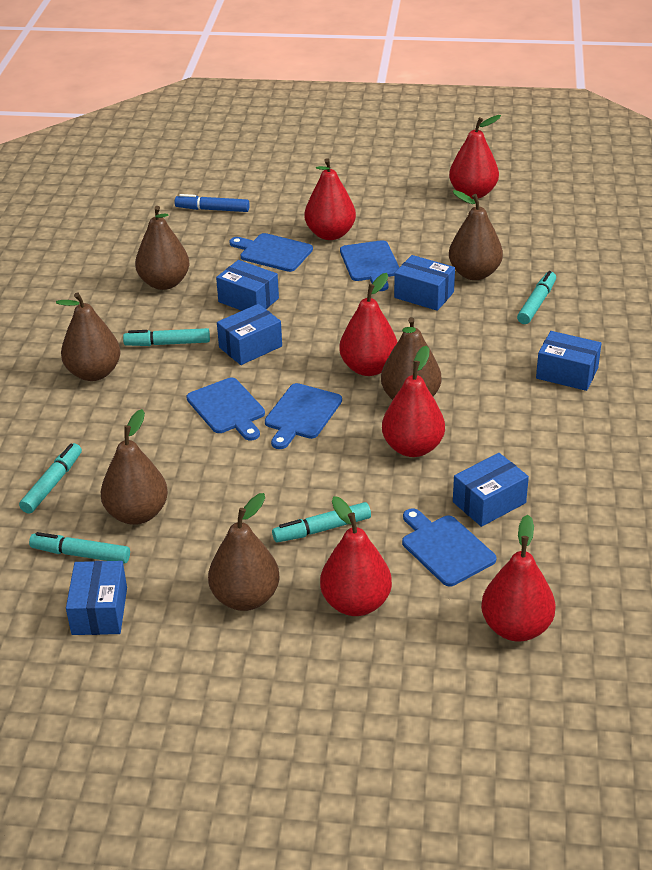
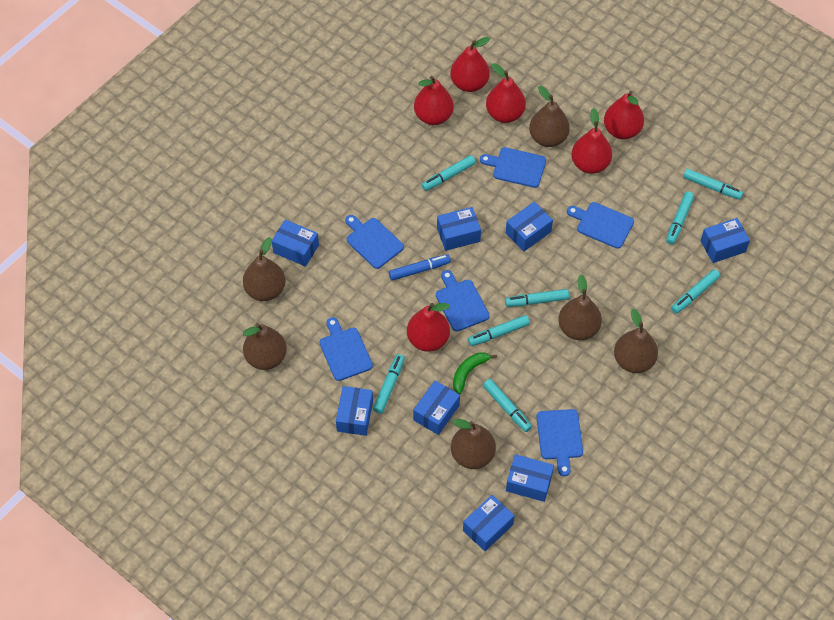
blue box: [66,561,127,635] [216,260,279,311] [217,304,282,365] [394,255,455,311] [453,453,529,527] [536,331,601,391] = 6 -> [272,219,319,267] [336,386,373,436] [413,381,460,435] [437,207,481,251] [463,495,515,551] [506,202,553,251] [506,454,554,502] [701,218,750,263] = 8
blue cutting board: [186,377,265,441] [230,233,313,272] [265,383,342,449] [340,240,399,291] [402,508,496,587] = 5 -> [319,317,373,381] [345,215,404,269] [436,270,490,331] [480,147,546,188] [536,409,583,476] [567,202,634,249] = 6
green banana: none = 0 -> [453,352,497,395] = 1
turquoise marker: [19,443,82,514] [29,532,130,564] [123,328,210,346] [272,502,371,542] [517,271,556,324] = 5 -> [373,354,405,414] [421,155,476,191] [468,315,530,346] [483,379,532,432] [505,289,569,307] [666,191,694,245] [671,269,720,314] [683,169,743,200] = 8

